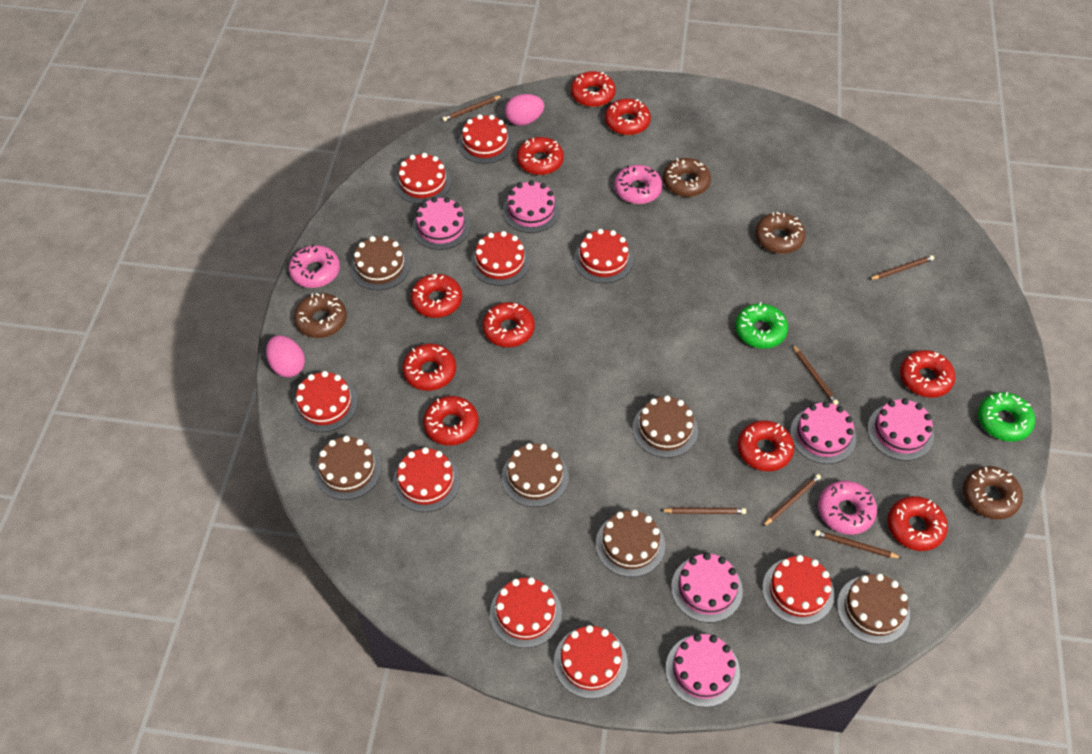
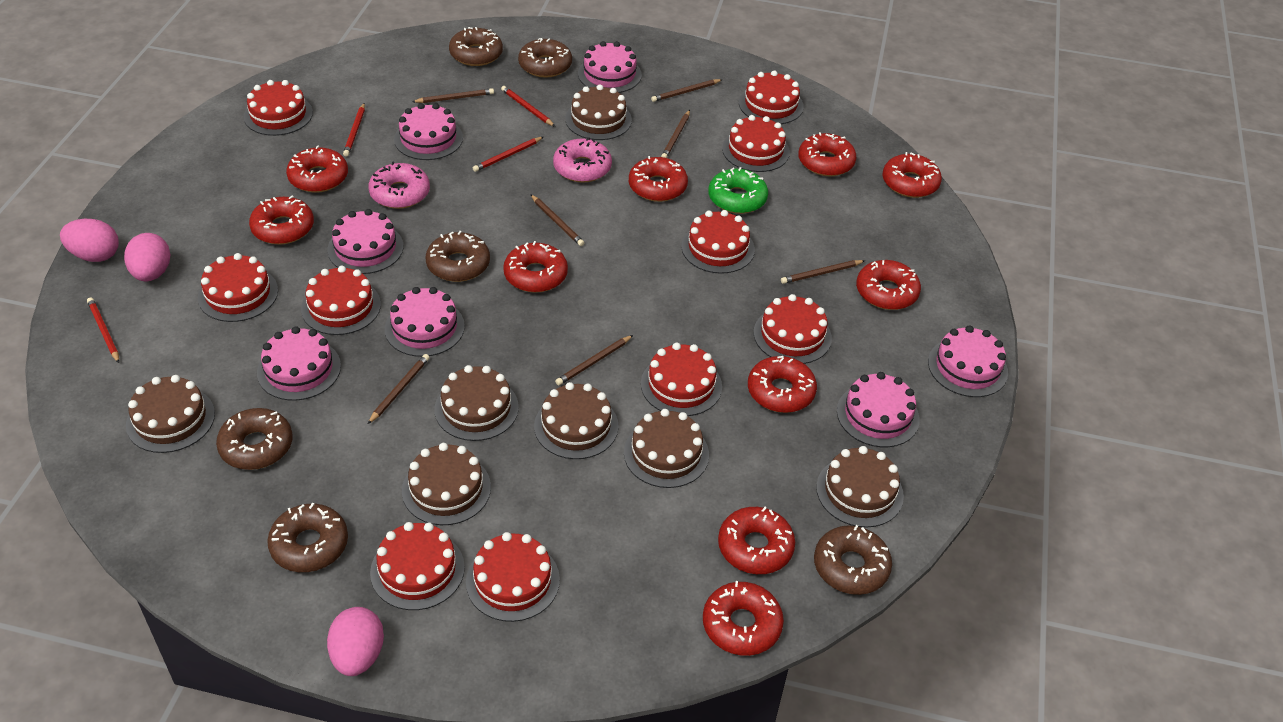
brown cake: [314,436,382,500] [351,236,410,290] [502,443,569,507] [596,510,665,577] [633,395,698,458] [837,574,910,644] = 6 -> [126,375,215,453] [402,443,491,525] [435,365,519,441] [534,382,619,459] [565,84,632,140] [624,409,709,488] [816,446,904,528] = 7
brown donut: [294,293,347,338] [663,158,711,197] [755,212,806,254] [963,466,1023,519] = 4 -> [216,408,293,470] [267,503,348,572] [425,231,490,282] [449,27,503,66] [518,38,572,78] [814,525,892,595] = 6
brown pencil: [442,96,502,121] [660,507,746,514] [762,474,821,527] [792,345,839,405] [815,530,901,558] [869,255,934,280] = 6 -> [368,354,430,424] [412,88,494,103] [530,194,584,246] [555,335,633,385] [651,79,723,102] [661,110,690,158] [781,260,865,284] = 7
green donut: [735,302,788,349] [978,392,1035,442] = 2 -> [708,167,768,214] = 1
pink cake: [412,197,470,250] [503,180,560,233] [666,634,740,707] [671,553,743,623] [790,401,856,464] [867,398,934,461] = 6 -> [257,326,341,401] [327,209,403,274] [385,287,465,357] [394,103,463,160] [578,41,642,93] [837,372,920,447] [928,325,1008,397] = 7
pink donut: [289,244,340,288] [614,165,662,204] [818,481,877,535] = 3 -> [368,162,430,209] [553,137,612,182] = 2
pink egg: [266,335,305,377] [505,94,544,126] = 2 -> [60,219,119,262] [124,233,170,281] [327,607,384,676] = 3
red cake: [293,371,358,432] [393,447,460,512] [395,153,451,204] [458,114,513,164] [471,231,530,286] [490,577,562,648] [554,625,628,699] [574,229,633,283] [762,555,834,625] = 9 -> [198,253,278,322] [244,80,313,136] [301,266,381,335] [370,522,465,610] [466,532,560,622] [641,343,722,416] [681,210,755,274] [722,115,790,172] [739,71,804,124] [754,294,832,364] = 10
red pencil: none = 0 -> [87,297,119,363] [343,103,365,157] [473,137,543,172] [501,86,555,127] = 4

